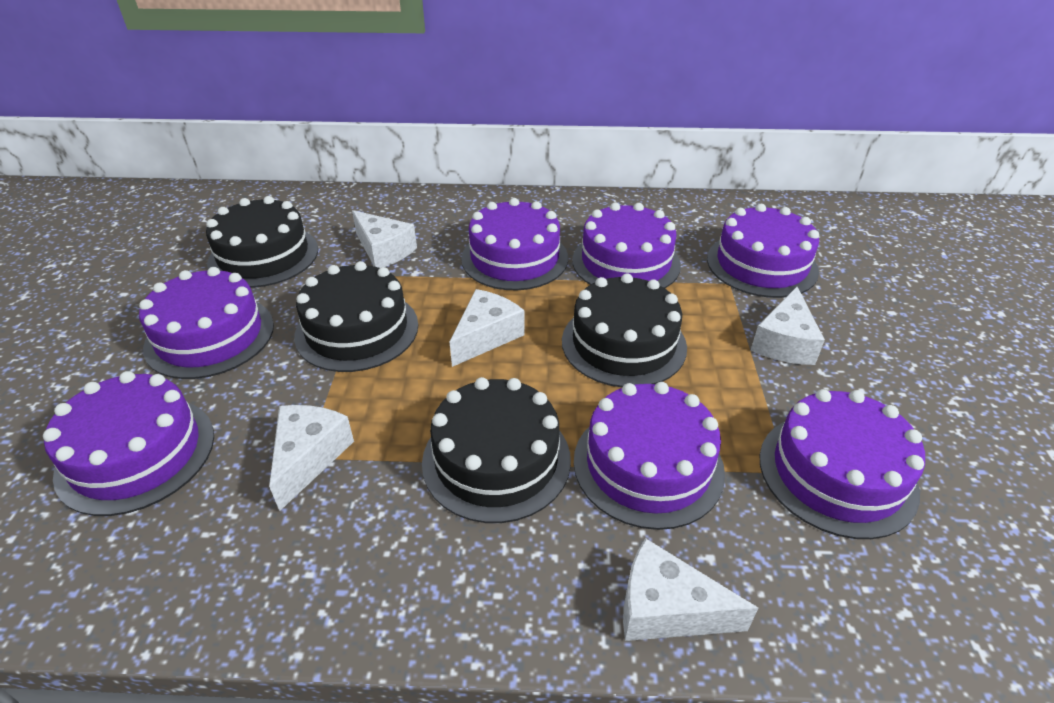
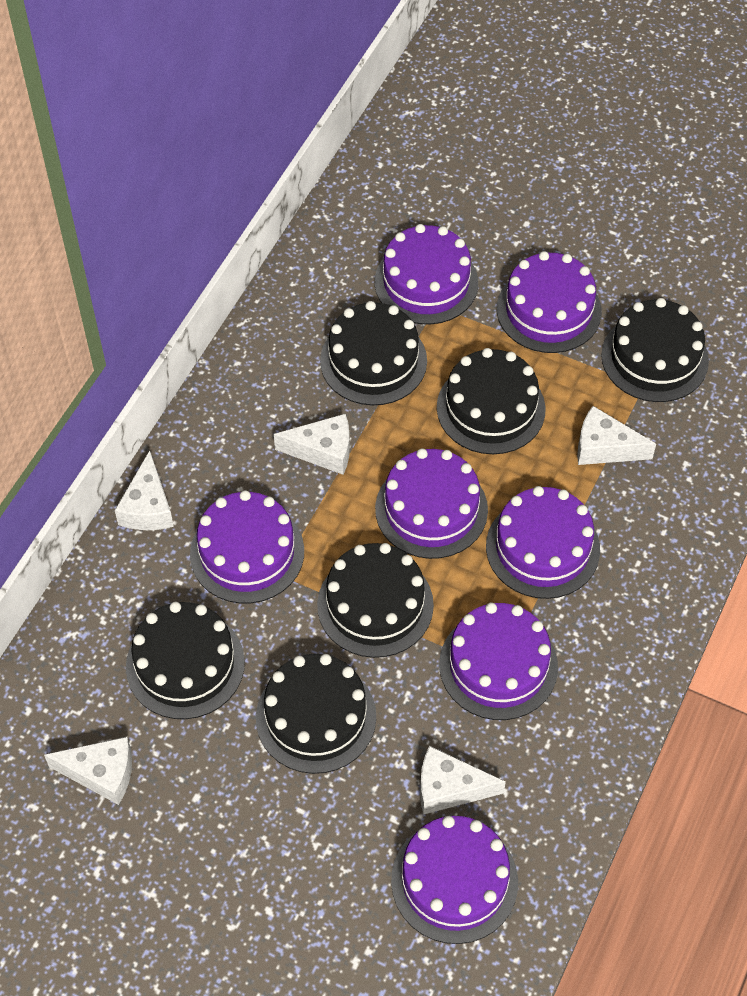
black cake: [206,196,318,288] [294,261,418,372] [422,377,571,523] [562,273,687,387] = 4 -> [126,602,245,719] [256,654,376,774] [317,543,434,658] [320,301,427,405] [437,348,546,454] [601,298,709,402] = 6

